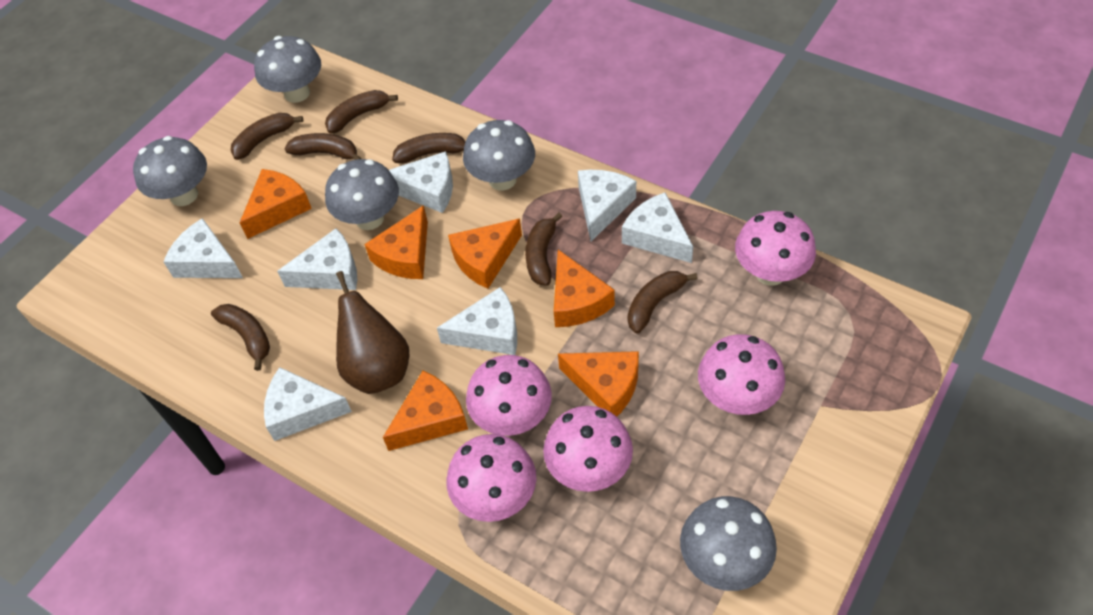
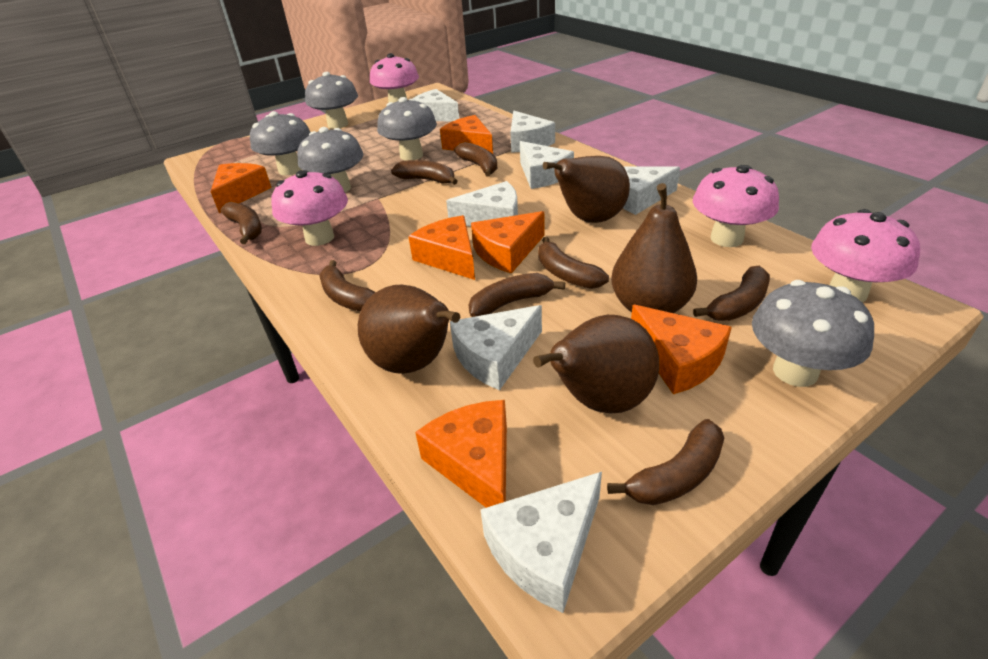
brown banana: [211,304,270,371] [230,113,303,160] [284,133,362,160] [325,90,398,134] [392,133,465,163] [525,212,563,286] [628,271,698,334] = 7 -> [220,202,262,244] [319,260,376,311] [391,160,458,185] [454,142,497,176] [468,273,565,317] [538,237,609,289] [607,419,724,505] [693,265,770,321] = 8
brown pear: [336,271,409,394] = 1 -> [358,285,460,374] [533,315,659,413] [543,156,630,223] [611,183,697,313] = 4
pink mushroom: [447,434,536,522] [466,355,552,436] [543,406,633,492] [698,334,785,415] [735,211,816,286] = 5 -> [271,170,348,246] [370,53,419,103] [693,165,779,247] [811,209,920,303] = 4

